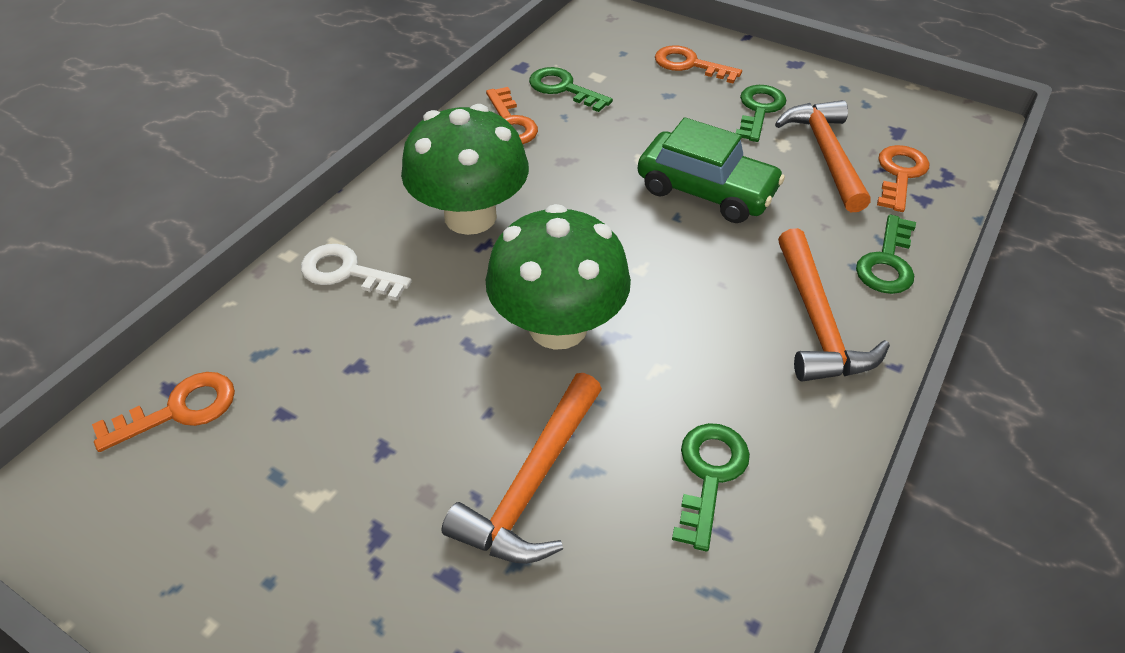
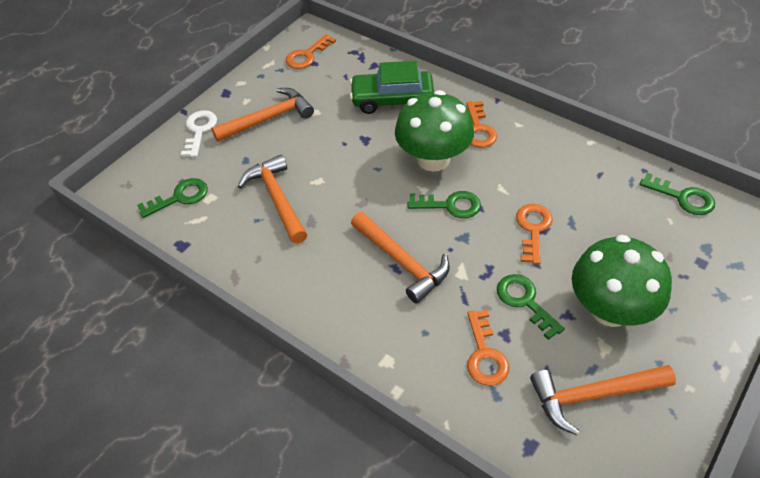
orange hammer: [441,373,602,564] [775,100,871,212] [778,228,890,382] = 3 -> [211,88,314,142] [238,154,307,244] [351,212,450,304] [530,365,676,435] = 4

